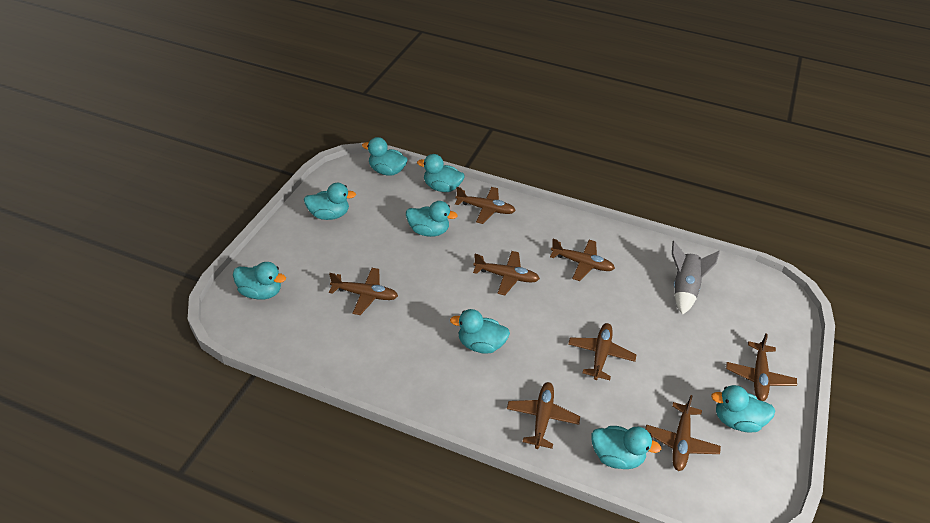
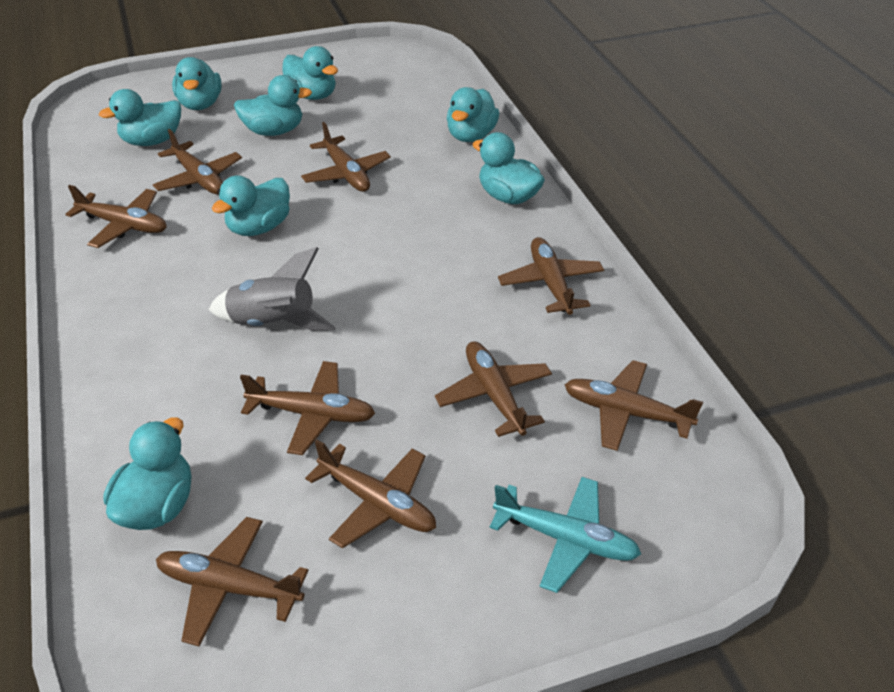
brown plane: [329,268,398,315] [455,187,516,224] [473,251,540,295] [507,382,580,449] [550,239,615,281] [568,323,636,380] [645,395,721,471] [726,334,797,401] = 8 -> [65,185,167,248] [153,129,242,194] [156,517,309,647] [240,361,375,455] [301,122,391,192] [305,440,436,548] [435,341,552,437] [498,237,604,315] [565,360,703,451] = 9
turquoise plane: none = 0 -> [490,477,641,593] = 1

